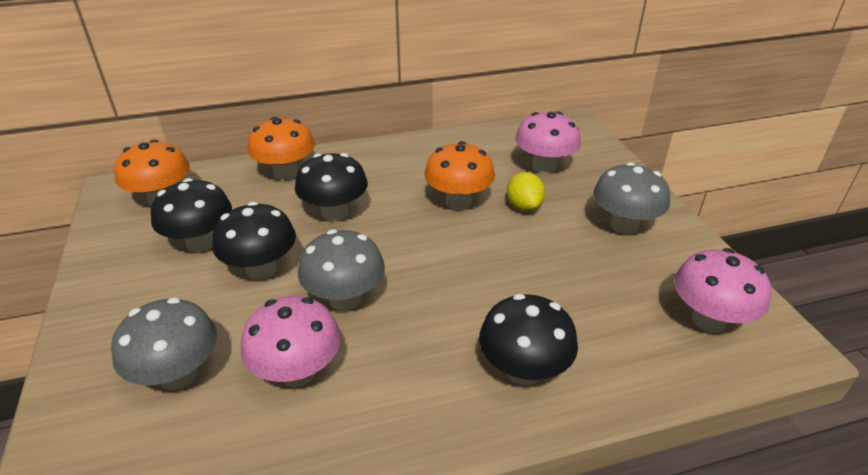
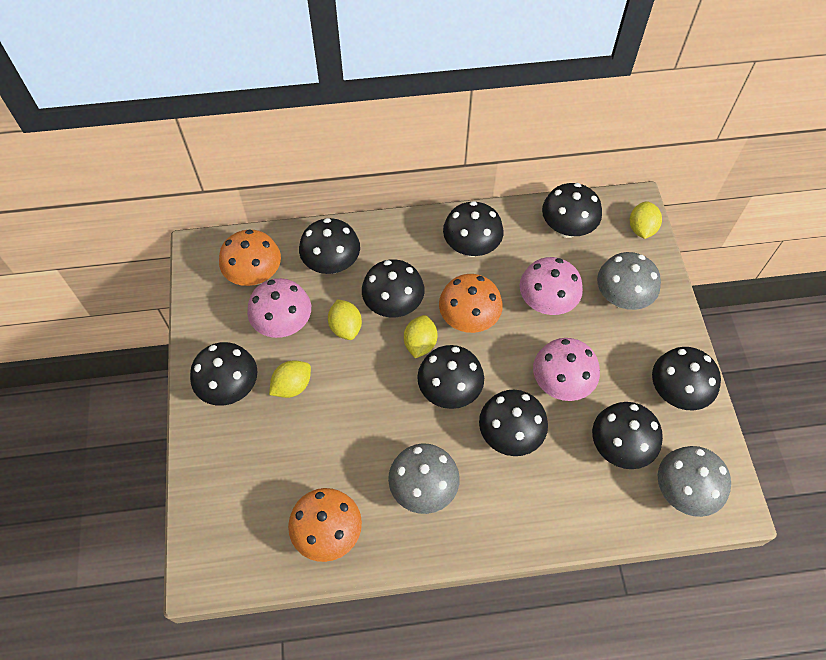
black mushroom: [151,178,232,252] [212,202,296,280] [295,153,368,221] [479,294,578,386] = 4 -> [190,342,258,406] [299,218,360,274] [362,259,425,317] [417,345,484,409] [443,201,504,257] [479,390,548,456] [542,183,602,238] [592,402,663,469] [652,347,721,411] = 9
yellow lemon: [507,172,545,211] = 1 -> [269,361,311,398] [328,299,362,340] [404,315,438,358] [630,201,662,239] = 4

